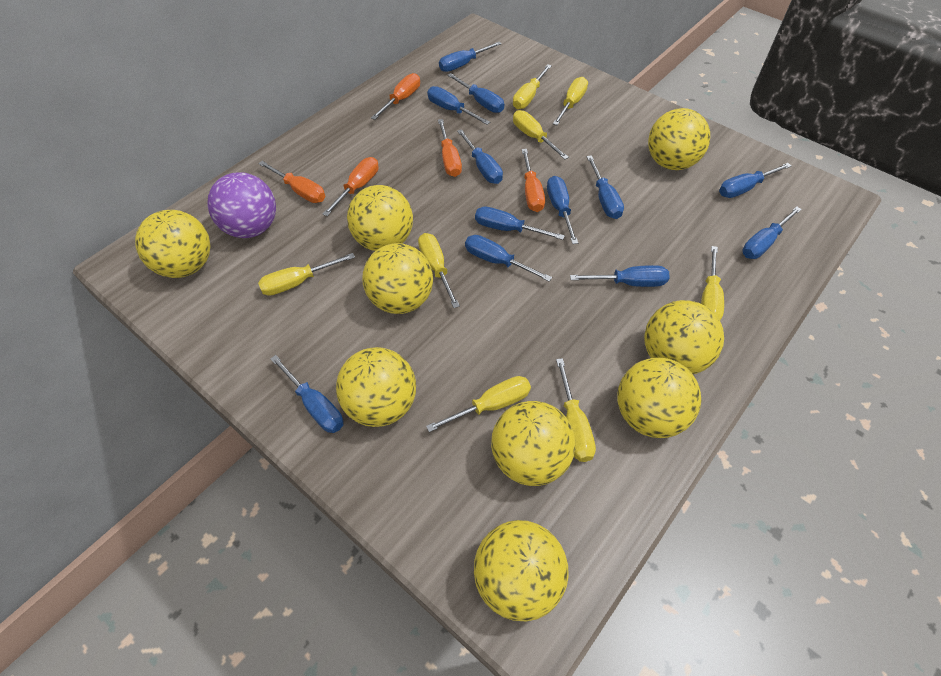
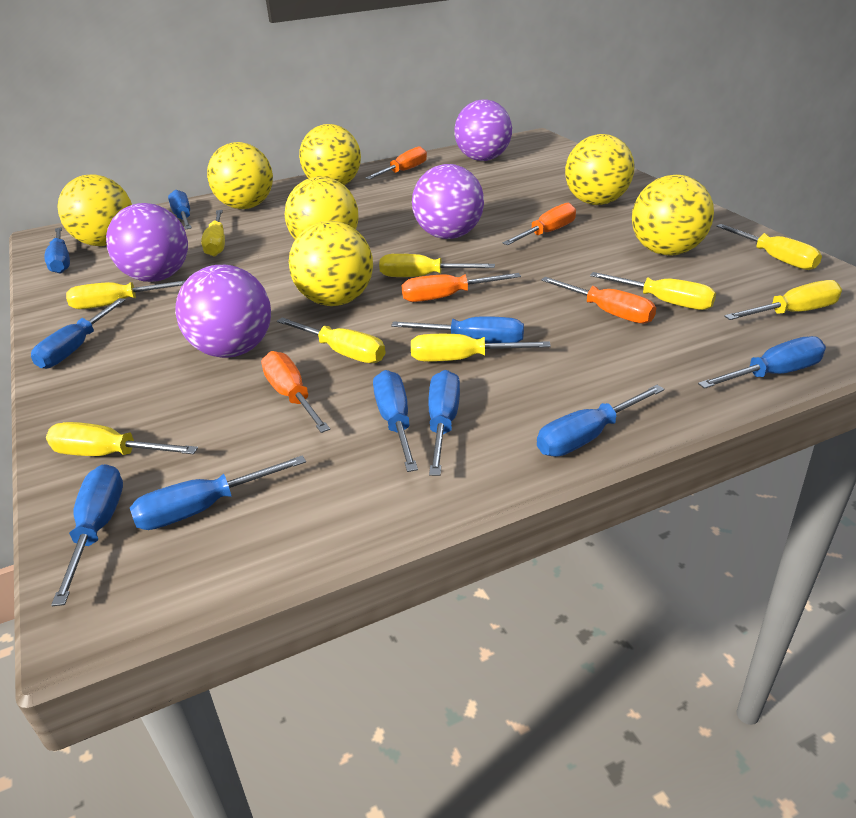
blue screwdriver: [270,355,343,433] [427,86,490,125] [439,42,502,72] [447,73,504,113] [457,129,503,184] [465,235,552,282] [475,207,565,240] [547,176,578,244] [570,265,669,287] [587,155,624,219] [719,163,791,198] [742,206,802,259] = 12 -> [31,298,126,369] [44,227,70,274] [51,464,123,606] [130,455,306,530] [168,190,192,230] [373,370,418,472] [391,316,524,343] [428,370,460,476] [537,385,664,457] [698,336,826,389] = 10
purple ball: [207,172,276,238] = 1 -> [106,203,188,282] [175,265,271,358] [412,164,484,239] [455,99,512,161] = 4
yellow ball: [135,210,211,278] [336,347,416,427] [347,185,413,251] [363,243,433,314] [474,520,569,621] [491,401,576,486] [617,357,701,438] [644,300,724,374] [648,108,710,170] = 9 -> [57,174,132,246] [207,142,273,209] [284,177,358,240] [289,221,373,306] [299,124,361,185] [565,134,634,205] [632,175,714,256] = 7
yellow screwdriver: [258,253,355,296] [418,233,460,308] [426,376,531,432] [513,64,552,109] [513,110,569,160] [553,77,588,125] [556,358,596,462] [701,246,724,320] = 8 -> [46,422,198,456] [66,281,185,309] [201,210,225,257] [277,317,385,363] [379,254,495,277] [411,334,551,362] [590,272,716,310] [716,224,822,270] [724,280,842,320] = 9

